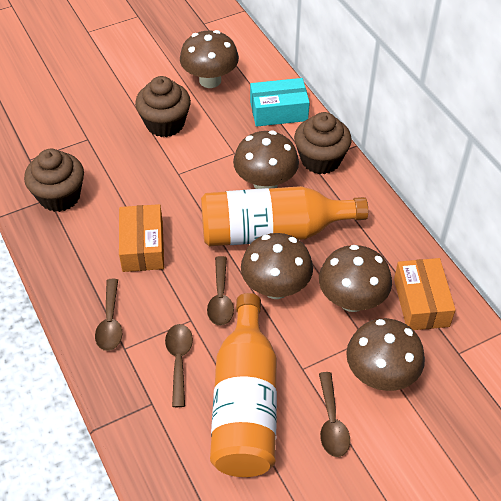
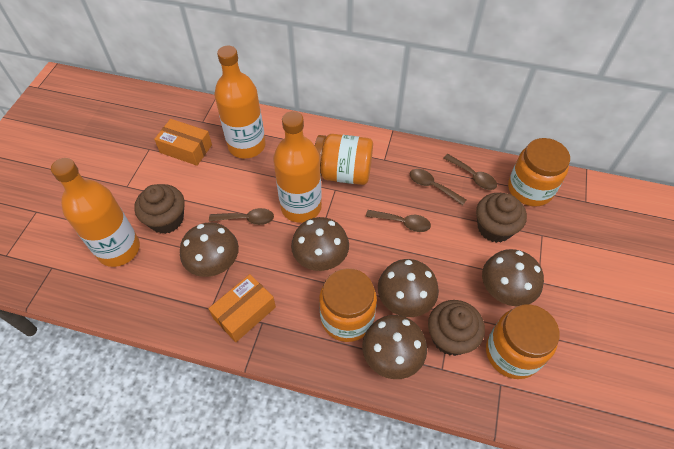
orange bottle: [201,186,368,246] [210,293,277,477] = 2 -> [51,158,140,267] [214,45,266,159] [273,111,322,223] = 3
orange jar: none = 0 -> [315,134,373,185] [319,268,377,342] [486,304,560,379] [508,138,570,206] = 4
turquoise box: [250,78,310,127] = 1 -> none = 0

